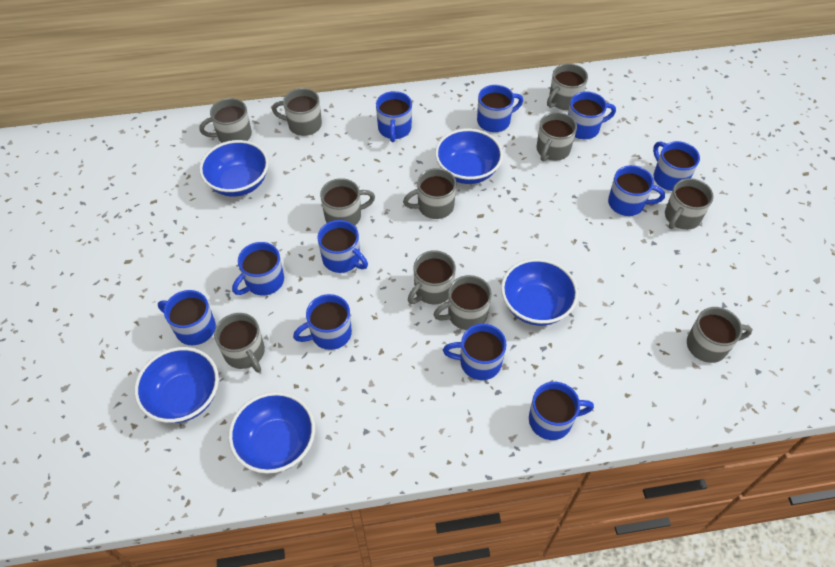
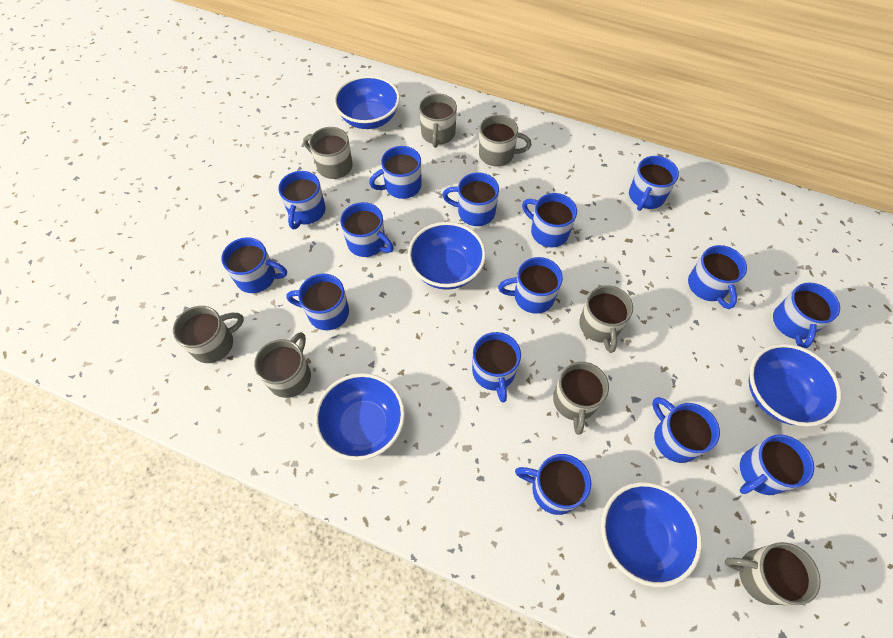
blue mug: [158,290,216,345] [232,242,284,296] [293,294,352,350] [317,220,368,273] [376,91,412,142] [443,324,507,380] [477,85,523,132] [529,382,594,440] [568,91,616,139] [608,165,665,216] [653,141,700,191] = 11 -> [221,237,287,293] [278,171,326,229] [286,274,349,330] [340,202,394,257] [369,146,422,199] [442,172,499,226] [472,332,521,403] [498,257,563,314] [515,454,591,515] [522,193,577,247] [629,156,679,211] [652,397,720,463] [688,245,747,309] [740,435,814,495] [773,283,840,348] = 15
grey mug: [199,98,252,143] [214,313,265,373] [272,88,322,136] [320,178,375,226] [403,168,456,219] [408,250,456,304] [433,275,492,330] [536,112,577,162] [547,63,588,110] [665,178,714,230] [687,307,752,363] = 11 -> [173,306,244,363] [254,332,311,398] [303,127,353,179] [419,94,457,148] [479,115,532,166] [553,362,609,435] [579,285,633,353] [725,542,821,605] = 8

